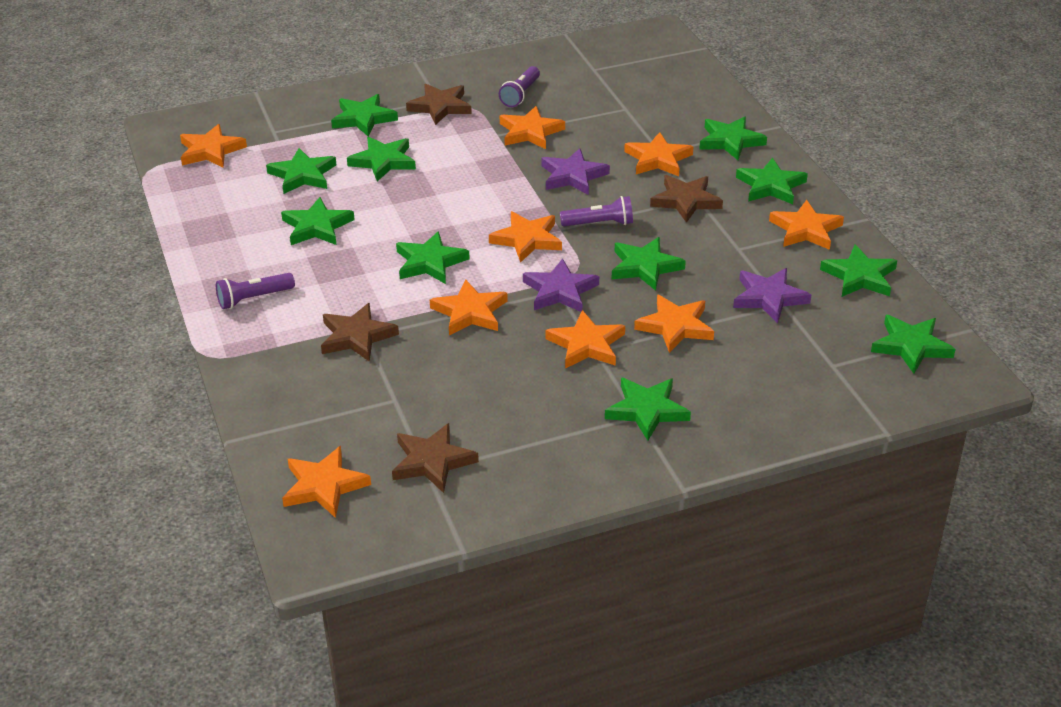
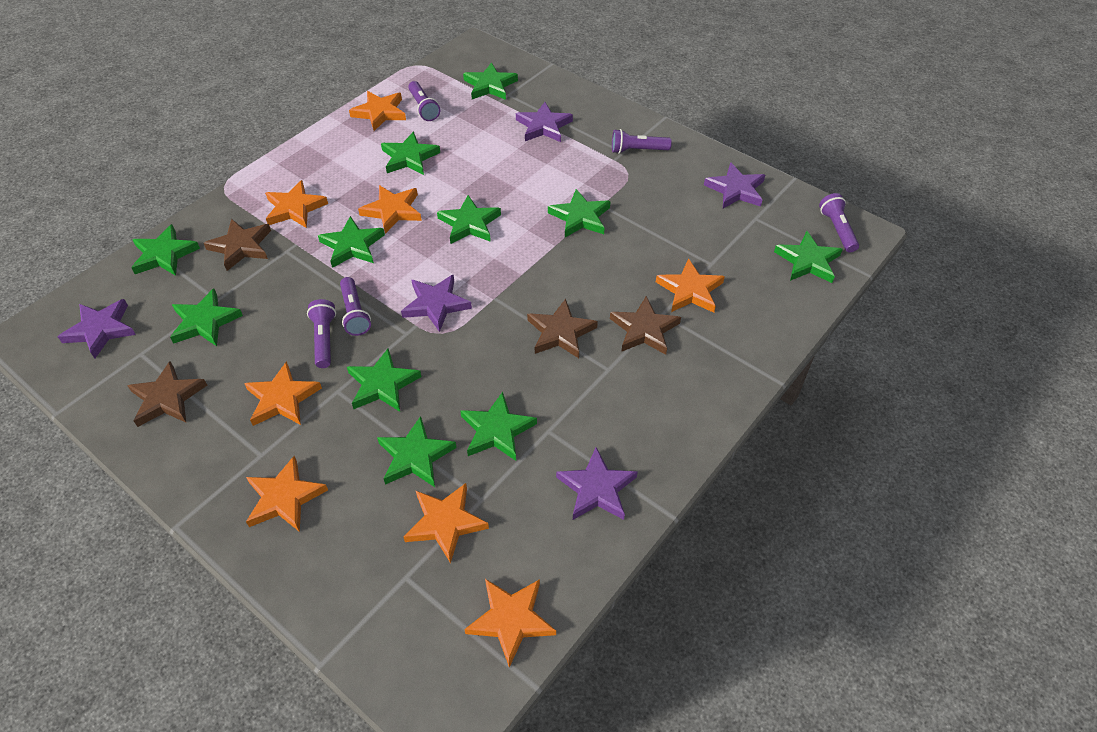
orange star: [180,124,247,168] [282,446,371,518] [430,279,508,336] [489,211,562,263] [500,106,565,149] [545,310,625,368] [624,132,693,176] [634,295,714,353] [769,200,844,250] = 9 -> [244,361,322,426] [246,456,328,532] [265,180,328,228] [349,91,406,131] [358,185,422,234] [404,483,489,564] [464,579,556,668] [656,259,725,313] = 8
purple flashlight: [216,273,295,309] [499,66,540,107] [560,196,633,226] = 3 -> [307,299,336,368] [340,277,371,336] [408,81,440,121] [612,129,672,154] [819,193,859,253] = 5
purple star: [523,258,599,312] [541,148,610,195] [733,268,811,323] = 3 -> [58,299,136,359] [401,274,472,332] [516,102,573,142] [556,447,638,520] [704,162,765,208] = 5

